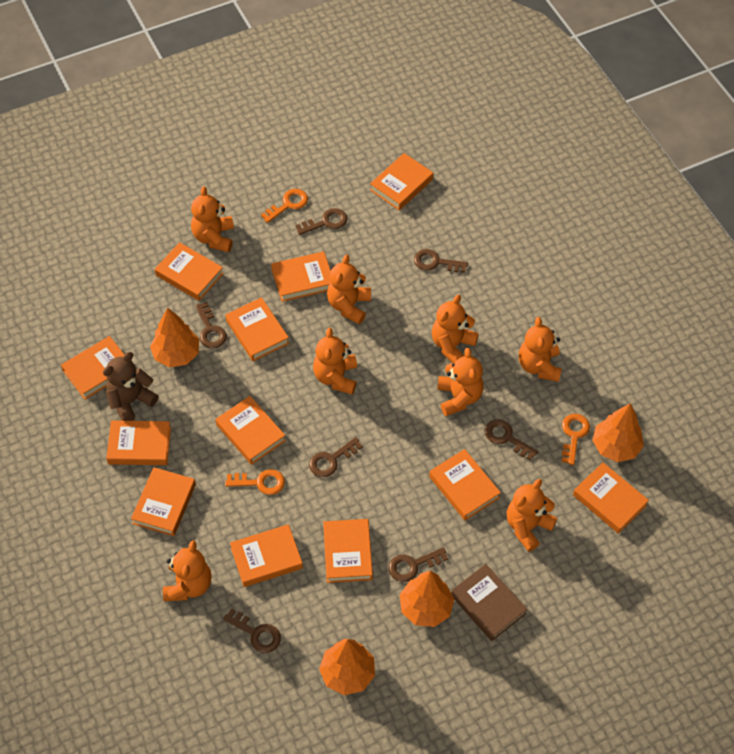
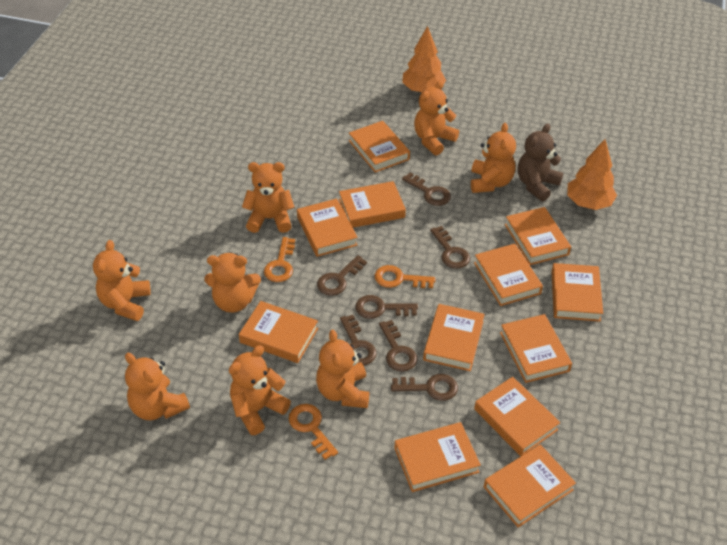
brown book: [451,564,527,641] = 1 -> none = 0
orange tree: [150,308,199,368] [319,639,375,695] [400,571,454,627] [592,403,644,462] = 4 -> [402,26,446,93] [567,139,617,210] = 2

